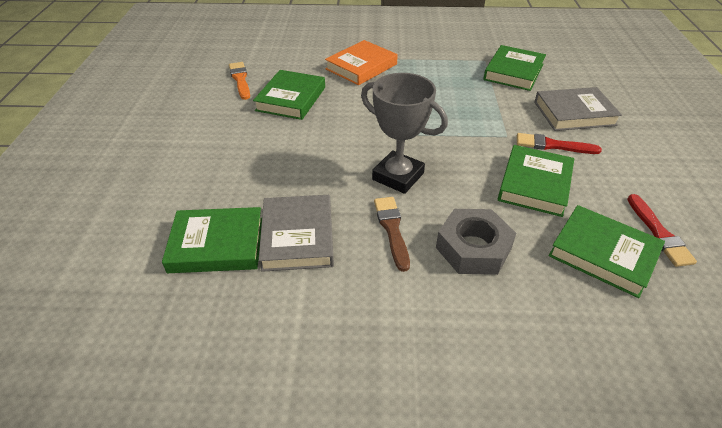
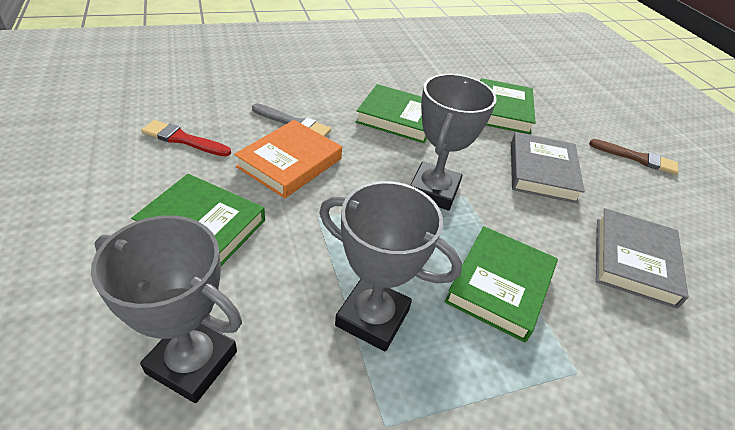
green book: [162,207,262,273] [253,70,325,120] [483,45,546,91] [498,145,574,217] [548,205,665,298] = 5 -> [131,174,265,266] [356,84,427,143] [444,226,558,342] [480,78,536,134] = 4
grey brush: none = 0 -> [252,103,331,136] = 1
grey nut: [436,209,516,275] = 1 -> none = 0
grey trophy: [361,73,448,194] = 1 -> [91,215,242,403] [319,181,462,352] [410,74,497,211] = 3
orange brush: [229,62,250,100] = 1 -> none = 0
red brush: [517,133,602,154] [628,194,697,267] = 2 -> [141,120,231,157] = 1

